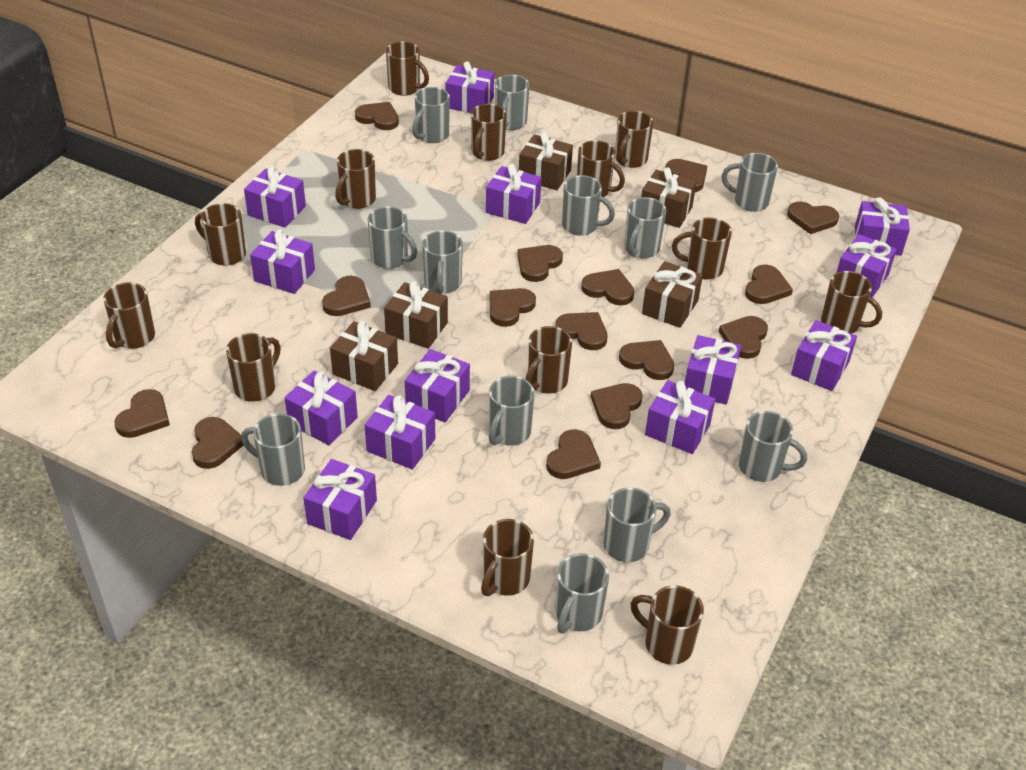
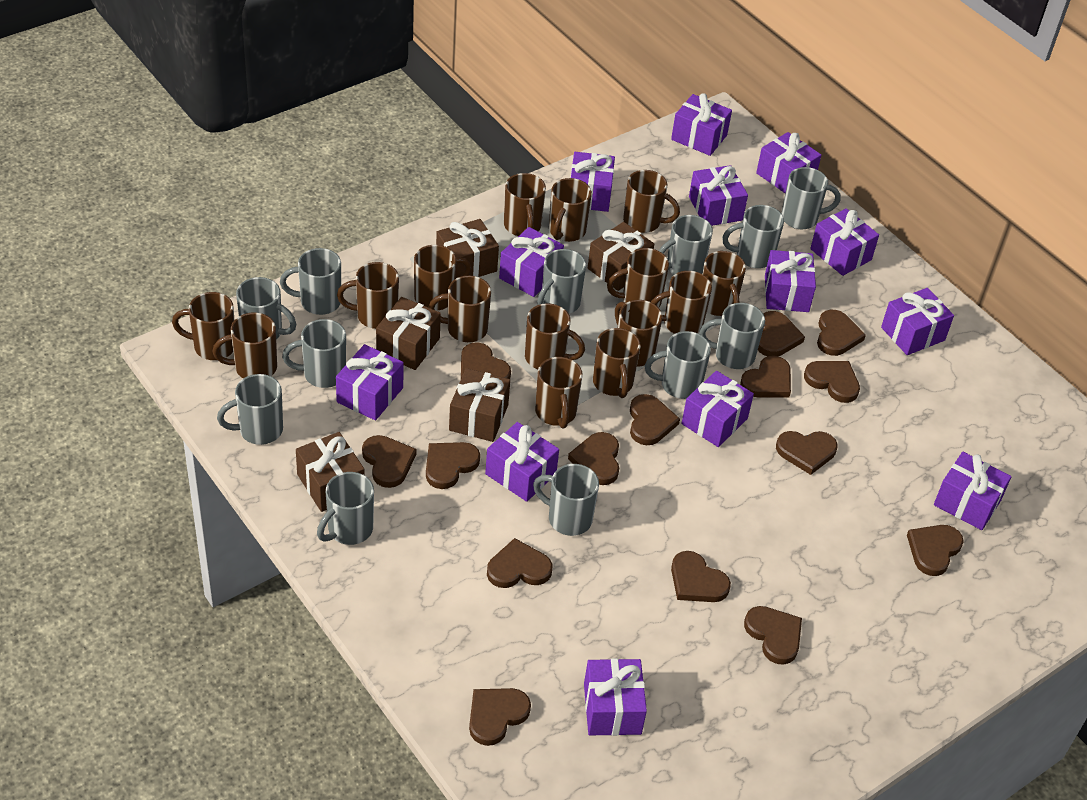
brown mug: [103,282,155,349] [195,203,246,266] [226,333,281,402] [335,149,376,209] [386,41,429,96] [471,104,507,161] [481,519,534,596] [526,326,572,394] [577,140,625,197] [615,111,653,168] [630,585,704,665] [672,217,732,279] [821,271,882,334] = 13 -> [172,292,234,360] [212,313,277,378] [337,262,399,329] [414,245,471,311] [428,276,491,342] [504,173,546,236] [525,303,585,369] [535,357,583,429] [549,178,592,242] [593,328,641,398] [607,248,669,308] [615,300,662,367] [623,170,680,233] [651,271,712,334] [702,251,746,316] = 15

